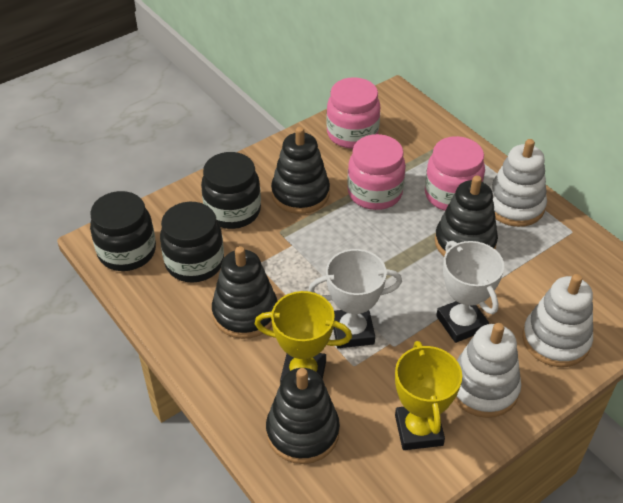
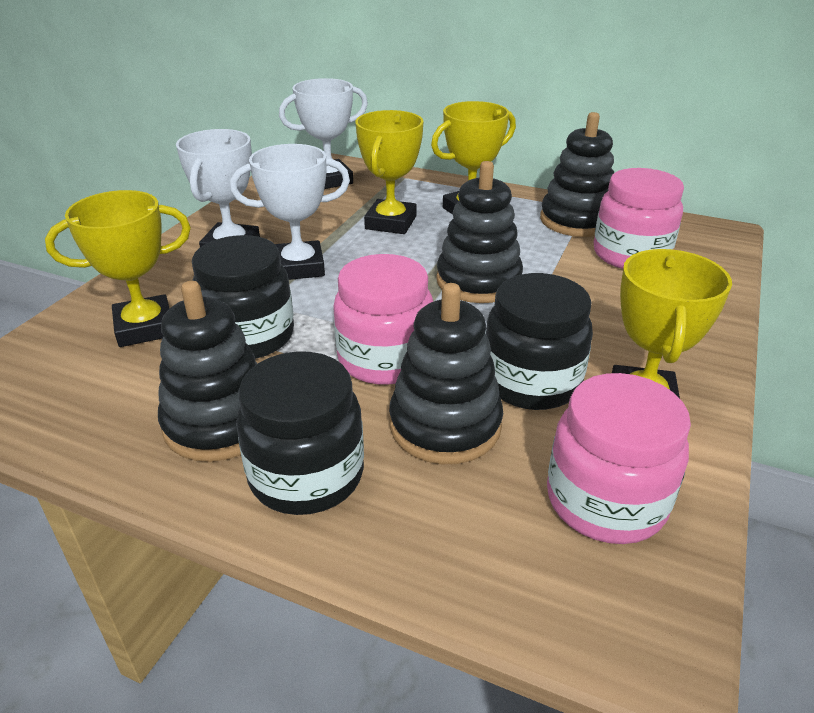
white stacking toy: [454,323,521,418] [490,139,547,227] [522,274,593,367] = 3 -> none = 0
white trophy: [308,249,402,348] [436,241,504,343] = 2 -> [176,129,260,247] [230,144,350,280] [279,78,368,189] = 3
yellow trophy: [255,291,352,383] [395,341,462,450] = 2 -> [45,190,191,347] [356,110,423,234] [431,101,516,214] [612,249,732,398] = 4

